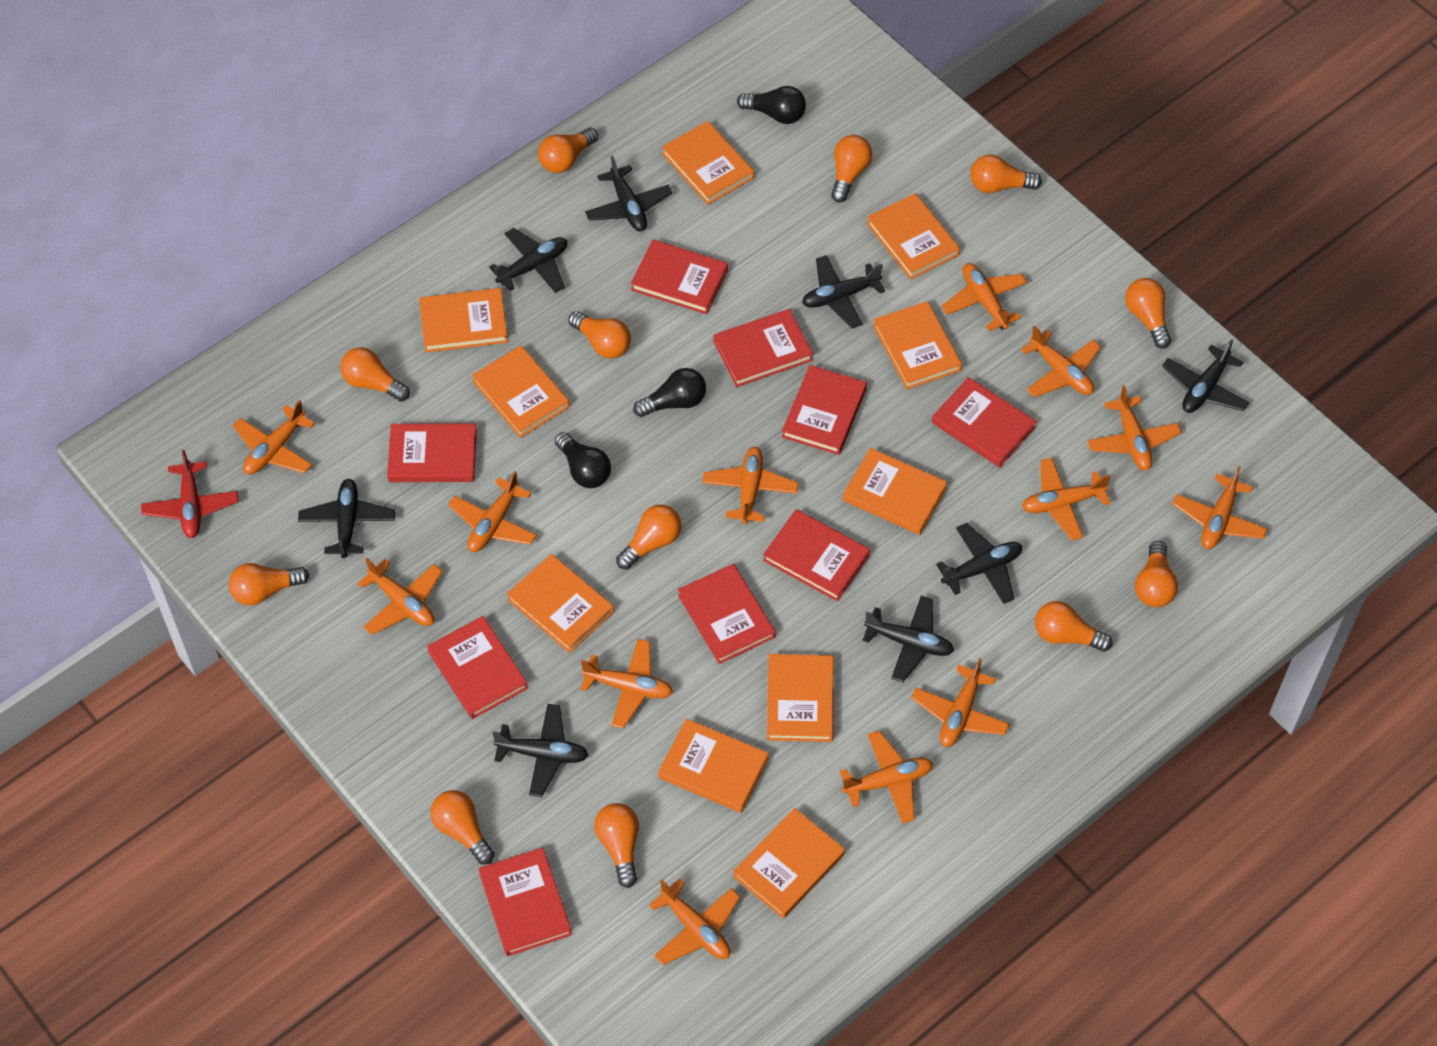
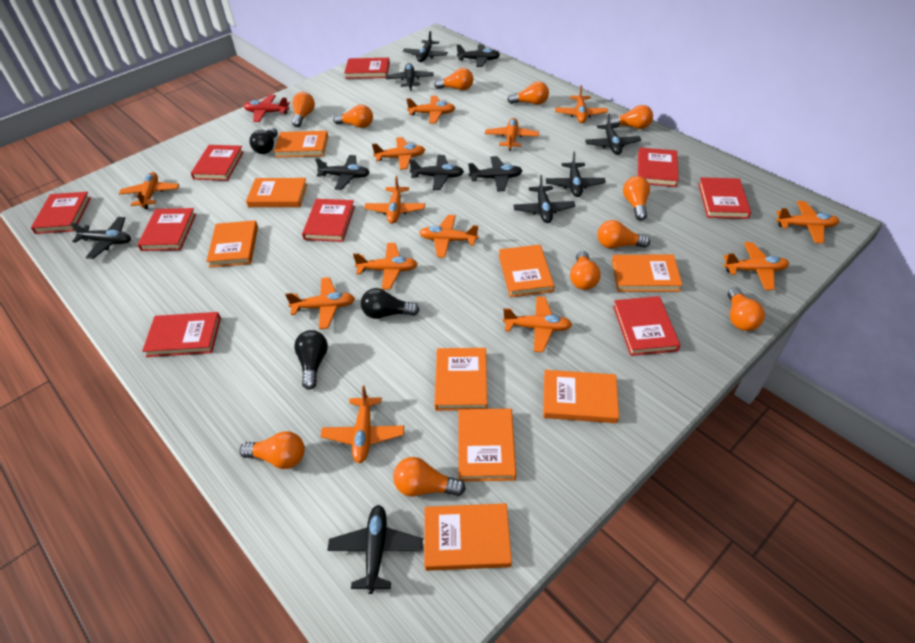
black plane: [298,479,395,558] [489,228,567,293] [492,704,588,797] [585,156,672,231] [802,255,885,328] [863,596,954,682] [936,523,1022,604] [1162,339,1250,413] = 8 -> [70,217,131,259] [315,155,370,190] [327,505,423,594] [386,63,434,91] [403,31,448,62] [409,155,464,190] [457,44,500,67] [468,156,523,192] [513,175,575,223] [546,151,606,197] [585,114,641,155] = 11
orange book: [419,288,508,353] [472,345,570,438] [507,554,614,653] [658,719,769,813] [662,121,754,205] [733,808,845,919] [767,654,834,742] [843,448,947,535] [867,193,960,279] [873,301,962,389] = 10 -> [206,220,258,268] [246,178,307,207] [274,131,328,158] [424,503,512,571] [434,348,487,411] [459,408,516,481] [499,245,554,297] [543,370,619,423] [612,255,683,292] = 9
orange light bulb: [228,563,309,605] [340,347,410,401] [431,790,495,865] [538,128,598,173] [568,311,631,359] [594,803,639,888] [616,504,681,570] [831,135,872,202] [970,154,1042,193] [1035,601,1113,652] [1125,278,1171,349] [1135,541,1178,607] = 12 -> [239,431,305,469] [292,92,315,127] [333,104,373,128] [393,457,466,496] [434,68,473,90] [507,81,549,105] [570,251,601,290] [597,220,650,248] [611,105,653,129] [623,176,650,220] [728,287,765,331] = 11

